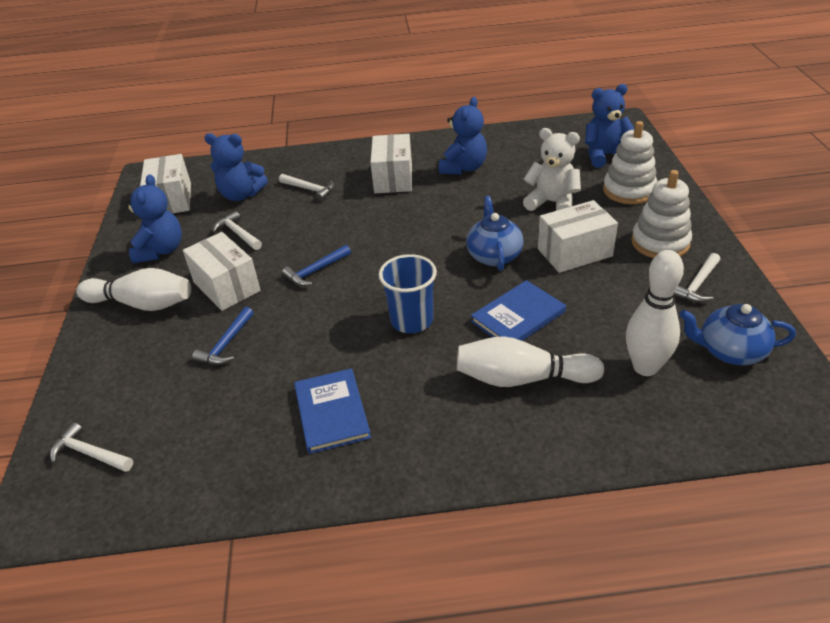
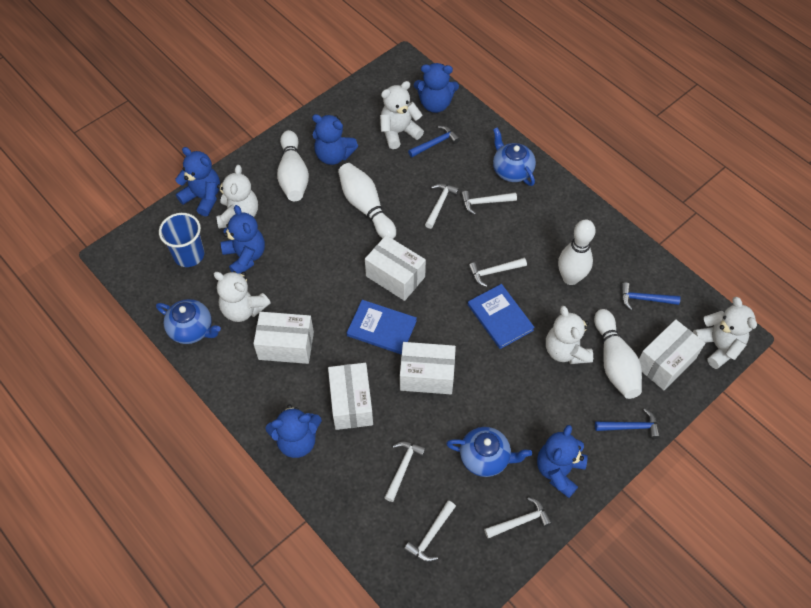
blue hammer: [192,307,254,365] [282,245,351,286] = 2 -> [408,126,460,157] [595,408,660,439] [621,282,680,310] = 3
blue teapot: [466,196,524,271] [679,304,796,365] = 2 -> [156,299,221,344] [446,427,532,477] [493,127,536,186] = 3
blue teddy bear: [126,174,182,263] [204,133,268,201] [439,97,487,175] [585,84,635,168] = 4 -> [175,147,220,216] [221,205,265,274] [266,405,322,458] [312,114,358,165] [414,63,459,113] [537,425,588,498] = 6
white bowling pin: [76,268,191,311] [457,336,604,387] [626,250,684,376] = 3 -> [277,130,309,201] [338,163,396,239] [558,219,596,285] [594,309,642,399] = 4
white box: [140,154,191,214] [183,232,261,311] [370,134,412,193] [538,200,618,273] = 4 -> [253,312,314,364] [328,363,373,430] [365,235,426,301] [400,342,456,394] [639,319,705,390] = 5
white hammer: [50,422,133,472] [213,211,262,250] [279,174,335,201] [674,253,720,303] = 4 -> [384,441,426,502] [404,500,456,562] [425,183,459,229] [461,191,517,215] [468,258,527,287] [484,497,552,538] = 6
white stacking toy: [603,121,657,204] [631,170,692,258] = 2 -> none = 0
white teddy bear: [523,128,581,211] = 1 -> [214,271,271,322] [217,165,258,229] [380,81,424,149] [546,306,593,364] [693,297,757,369] = 5

